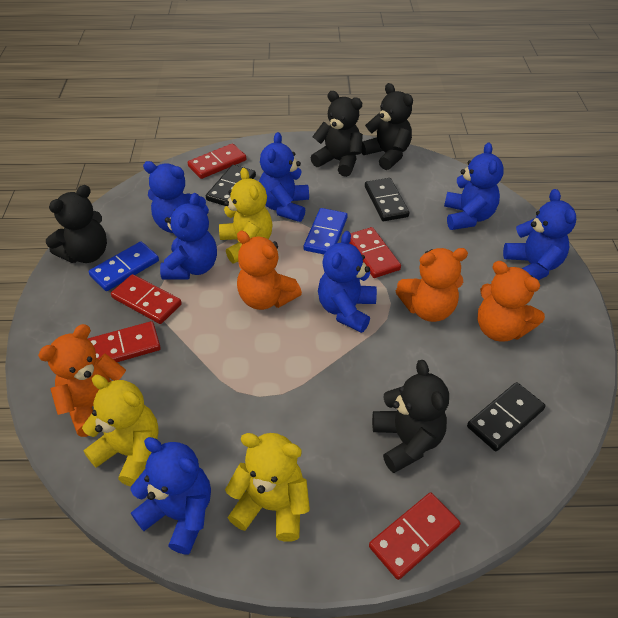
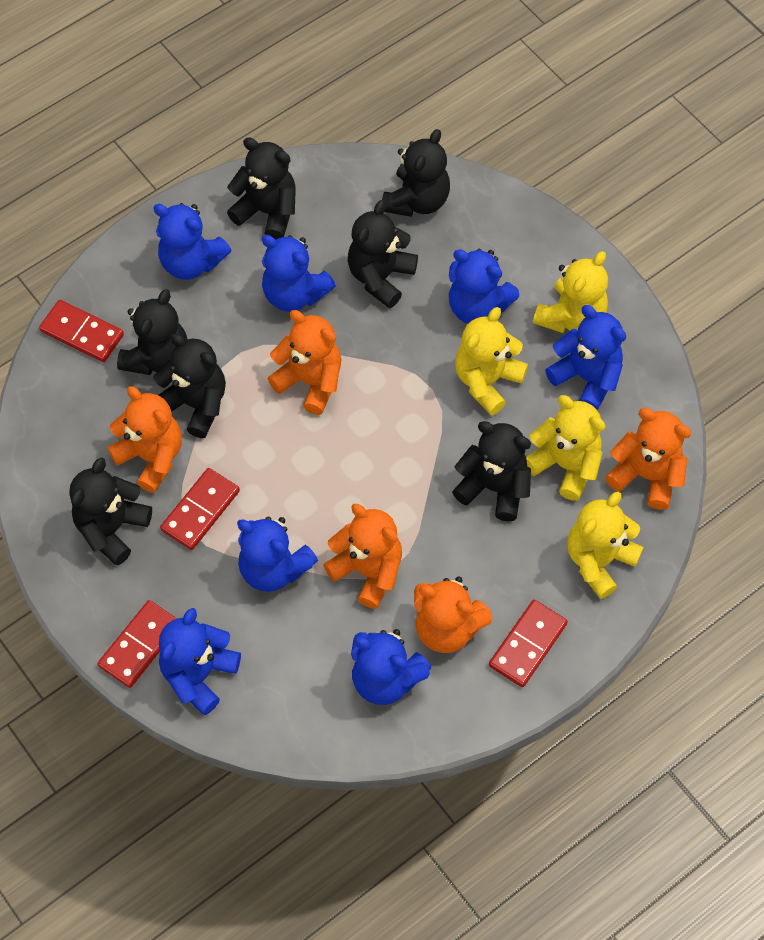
black domino: [206,165,256,206] [365,178,410,221] [467,382,545,451] = 3 -> none = 0
black teddy bear: [46,185,107,263] [311,91,363,177] [361,83,413,170] [372,360,449,473] = 4 -> [70,458,152,565] [117,289,187,375] [154,333,226,438] [227,137,296,240] [348,200,418,308] [382,129,450,217] [452,421,531,522] = 7
blue domino: [89,242,159,291] [304,208,348,254] = 2 -> none = 0
orange teddy bear: [38,324,126,437] [237,231,302,310] [396,248,468,322] [478,261,545,342] = 4 -> [107,386,182,493] [267,310,341,415] [323,504,402,609] [414,577,492,653] [605,408,691,510] = 5
red domino: [88,321,161,362] [111,274,182,324] [188,143,246,179] [349,227,401,278] [369,493,460,580] = 5 -> [39,300,124,362] [98,600,177,688] [160,468,240,550] [489,600,568,687] = 4
yellow teddy bear: [82,375,159,486] [219,168,273,263] [225,433,310,542] = 3 -> [455,307,528,416] [526,395,605,501] [533,251,608,333] [567,492,644,599] = 4

